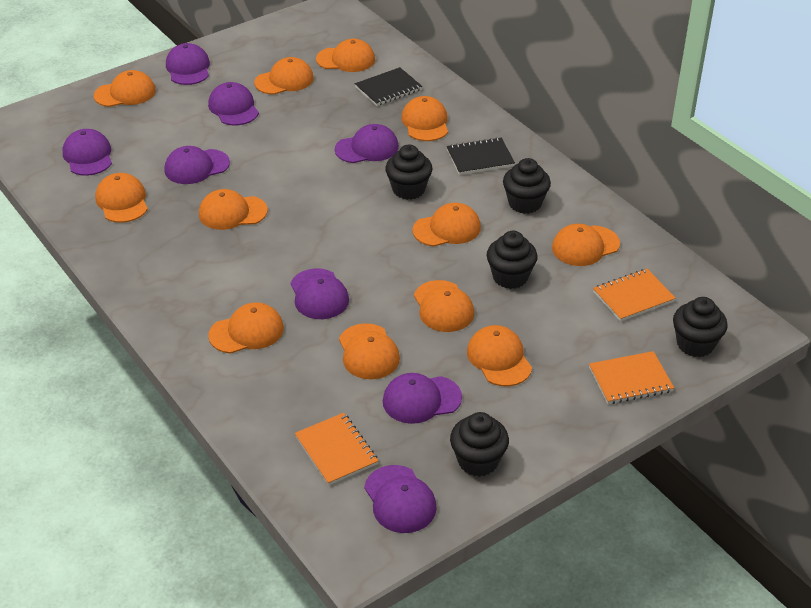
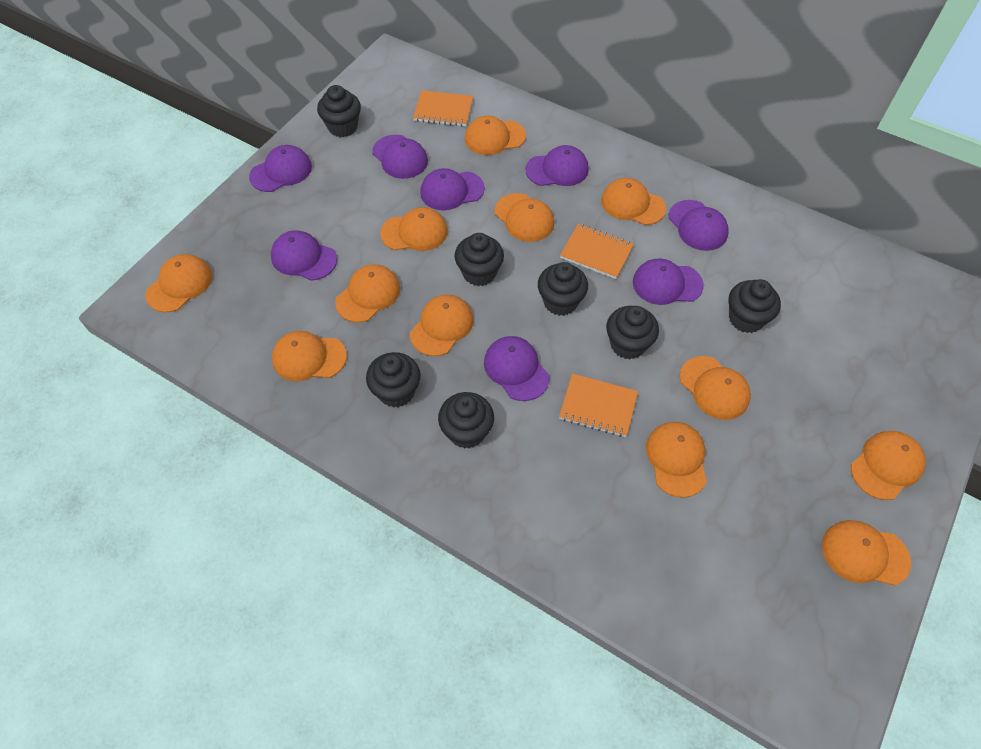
black cupcake: [385,145,433,200] [450,412,509,477] [487,231,538,289] [503,158,551,214] [673,297,728,357] = 5 -> [317,85,361,137] [366,352,421,408] [438,392,494,449] [454,233,504,286] [538,262,588,316] [606,306,659,359] [728,279,781,333] = 7
black notebook: [355,67,422,106] [447,137,515,175] = 2 -> none = 0

